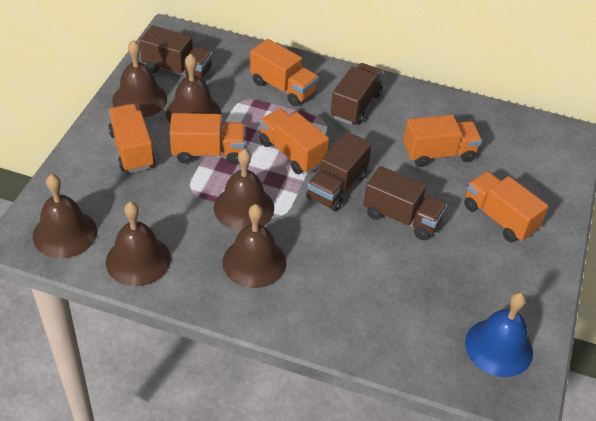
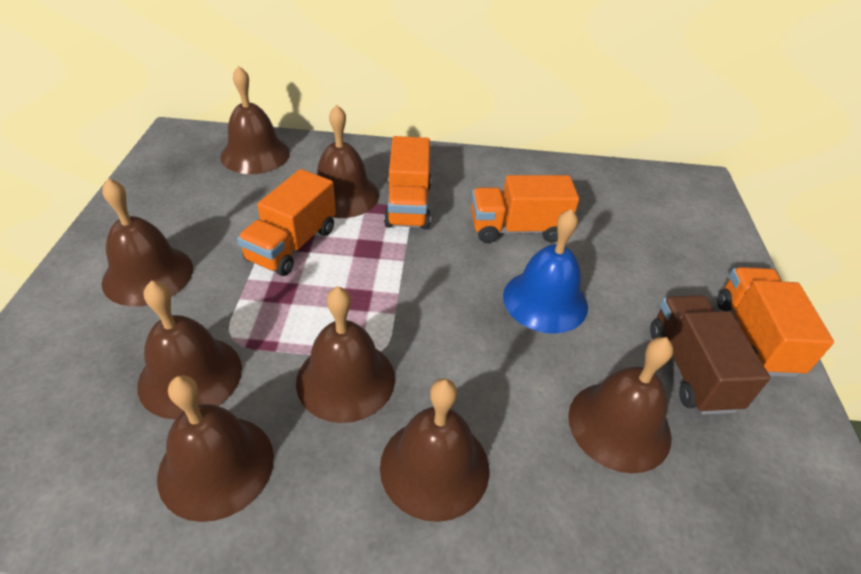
brown bell: [33,174,97,258] [106,202,171,286] [112,40,167,118] [166,53,221,124] [214,149,274,231] [222,204,286,288] = 6 -> [101,178,193,306] [137,281,242,420] [157,375,274,522] [220,66,290,174] [296,286,395,423] [317,105,379,218] [380,379,489,522] [568,337,673,473] = 8
brown truck: [140,25,212,79] [306,132,372,212] [331,63,384,125] [363,166,447,240] = 4 -> [650,295,770,415] = 1
orange truck: [108,104,155,173] [170,113,245,164] [250,39,319,106] [260,109,329,174] [403,115,482,167] [464,171,548,242] = 6 -> [237,169,336,276] [384,136,431,229] [471,175,579,243] [717,267,834,377] = 4

